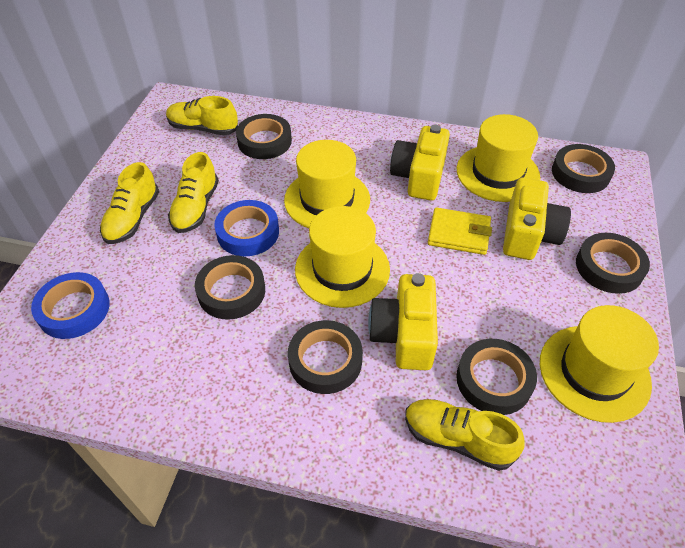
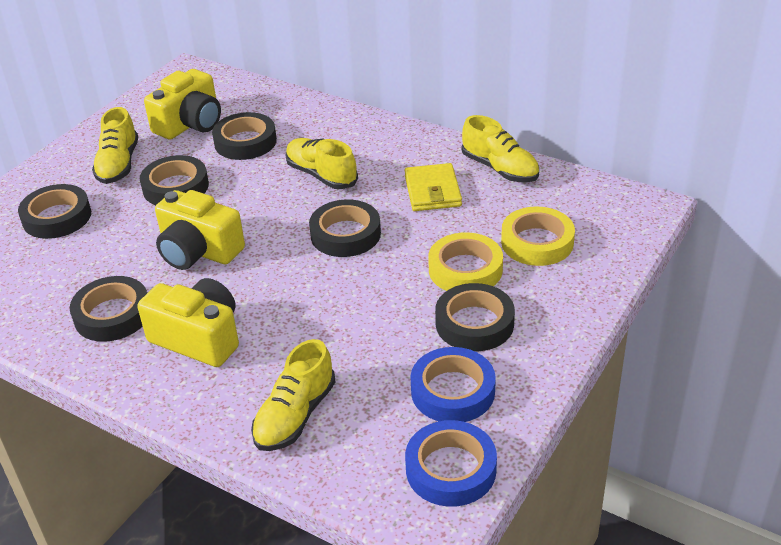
yellow hat: [284,140,370,228] [295,206,390,308] [457,114,540,202] [540,305,659,423] = 4 -> none = 0
yellow tape: none = 0 -> [428,232,503,291] [501,207,575,266] = 2

